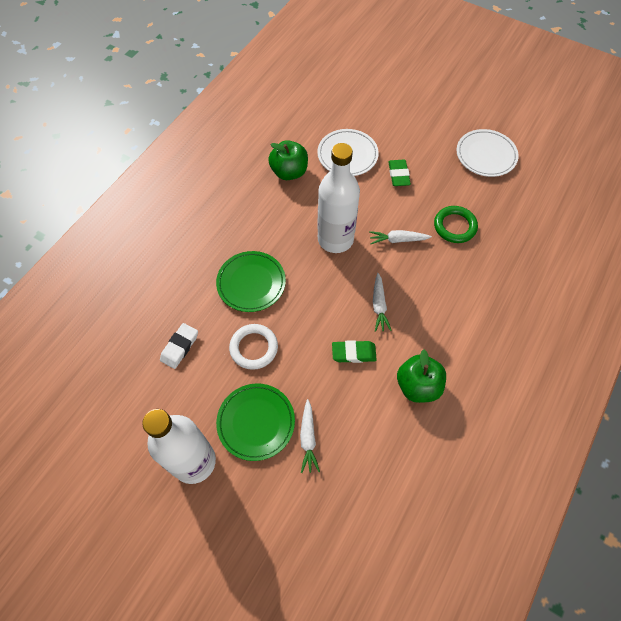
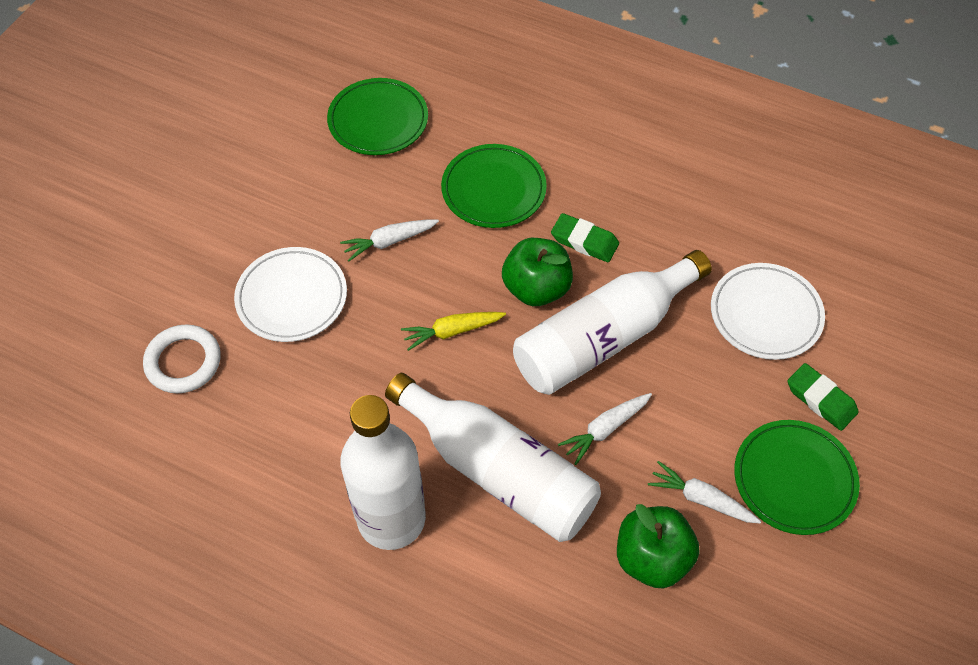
green plate: [216,251,286,312] [216,383,295,461] = 2 -> [327,78,428,155] [441,144,547,228] [734,420,860,535] = 3
green ring: [434,206,478,243] = 1 -> none = 0
white bottle: [142,409,216,484] [317,143,360,253] = 2 -> [340,395,426,550] [385,373,601,542] [513,250,712,395] = 3
white eraser: [160,323,198,369] = 1 -> none = 0
yellow carrot: none = 0 -> [401,312,506,351] = 1

